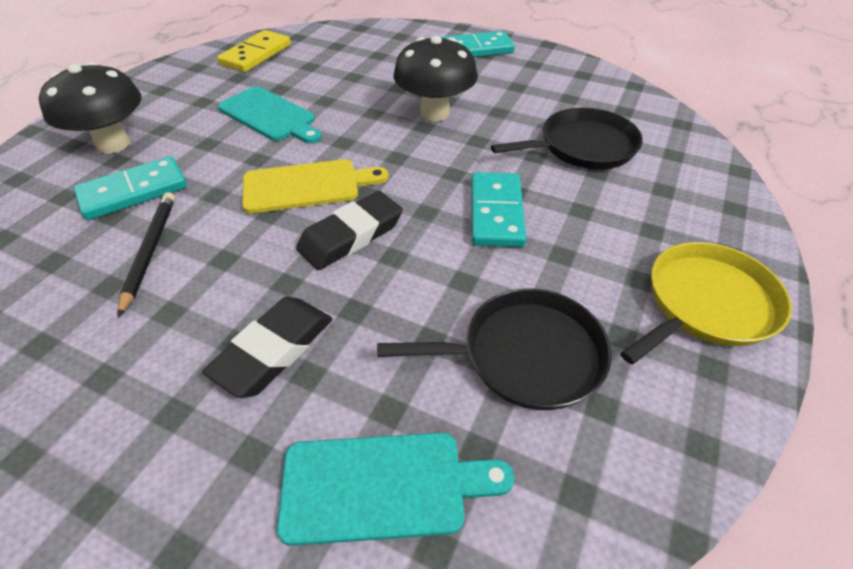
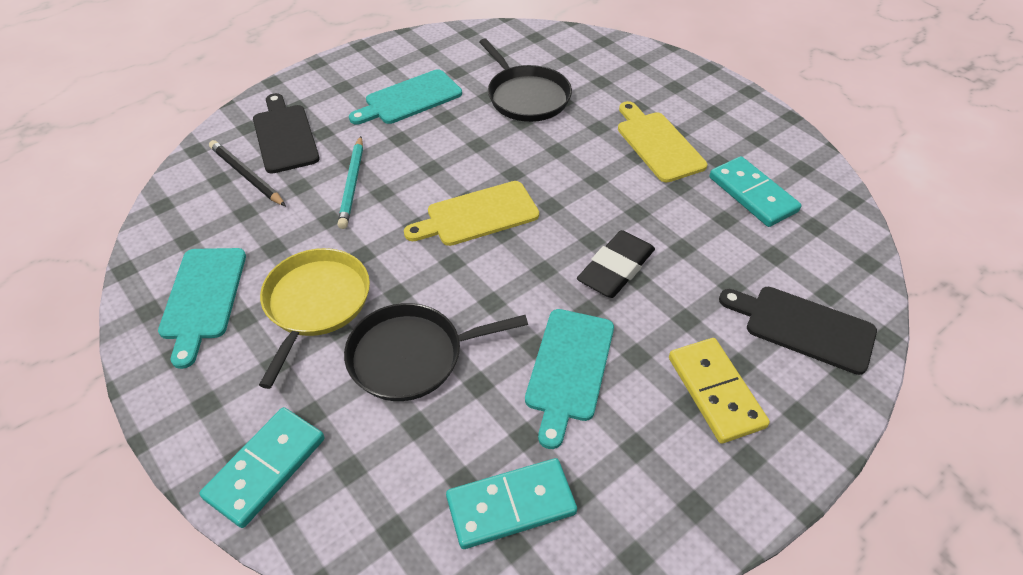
black cutting board: none = 0 -> [253,93,320,174] [719,287,877,375] = 2
black eraser: [202,297,332,398] [296,191,403,270] = 2 -> [577,230,655,298] = 1
black mushroom: [39,62,142,154] [393,36,478,122] = 2 -> none = 0
turquoise cutting board: [218,86,322,144] [277,433,514,546] = 2 -> [158,248,246,369] [349,69,462,125] [525,309,614,449] = 3
turquoise pencil: none = 0 -> [337,136,363,229] = 1
yellow cutting board: [242,159,389,213] = 1 -> [404,181,539,246] [618,101,707,182] = 2

